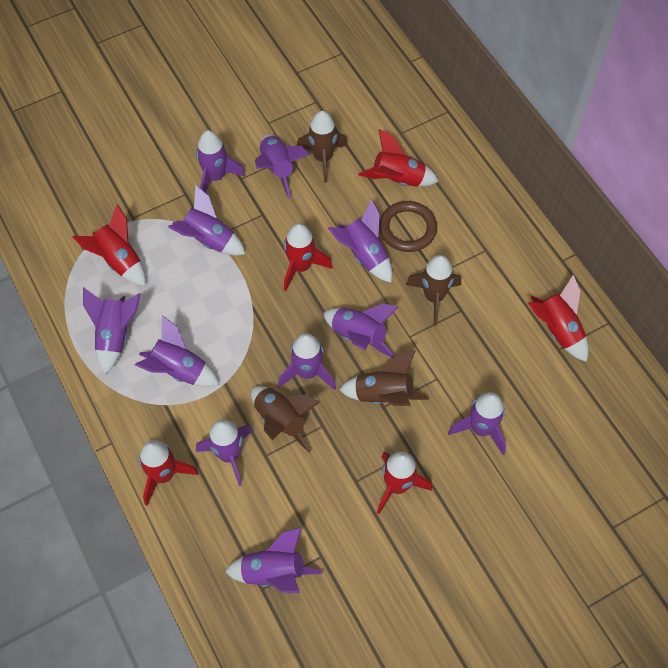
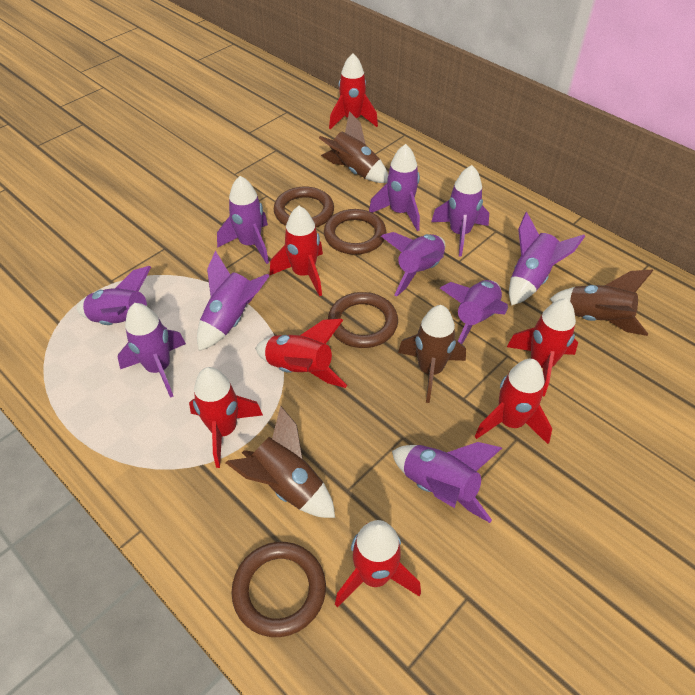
brown ring: [379,201,437,252] = 1 -> [231,542,326,637] [274,186,334,227] [324,209,386,255] [328,292,398,348] = 4
purple rocket: [83,287,141,374] [135,315,220,387] [168,185,246,256] [196,130,246,193] [196,419,253,486] [225,527,322,593] [255,134,309,199] [278,333,336,390] [323,303,398,358] [328,199,392,283] [448,392,506,455] = 11 -> [77,266,167,329] [117,303,186,398] [197,251,269,351] [217,176,269,264] [369,144,420,231] [381,232,445,297] [392,442,502,523] [431,165,489,257] [440,280,508,344] [509,212,585,306] = 10
red rocket: [73,204,146,286] [139,440,199,506] [284,223,332,291] [358,129,439,187] [377,451,432,514] [528,274,589,362] = 6 -> [189,367,263,468] [255,319,347,388] [269,206,323,296] [329,53,378,130] [335,520,421,608] [475,359,552,444] [507,298,578,396] = 7

